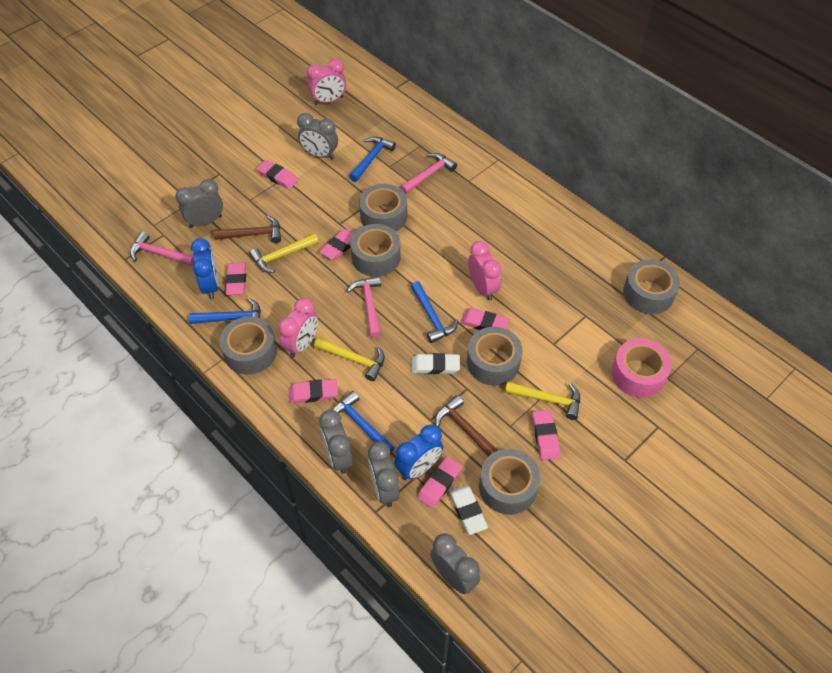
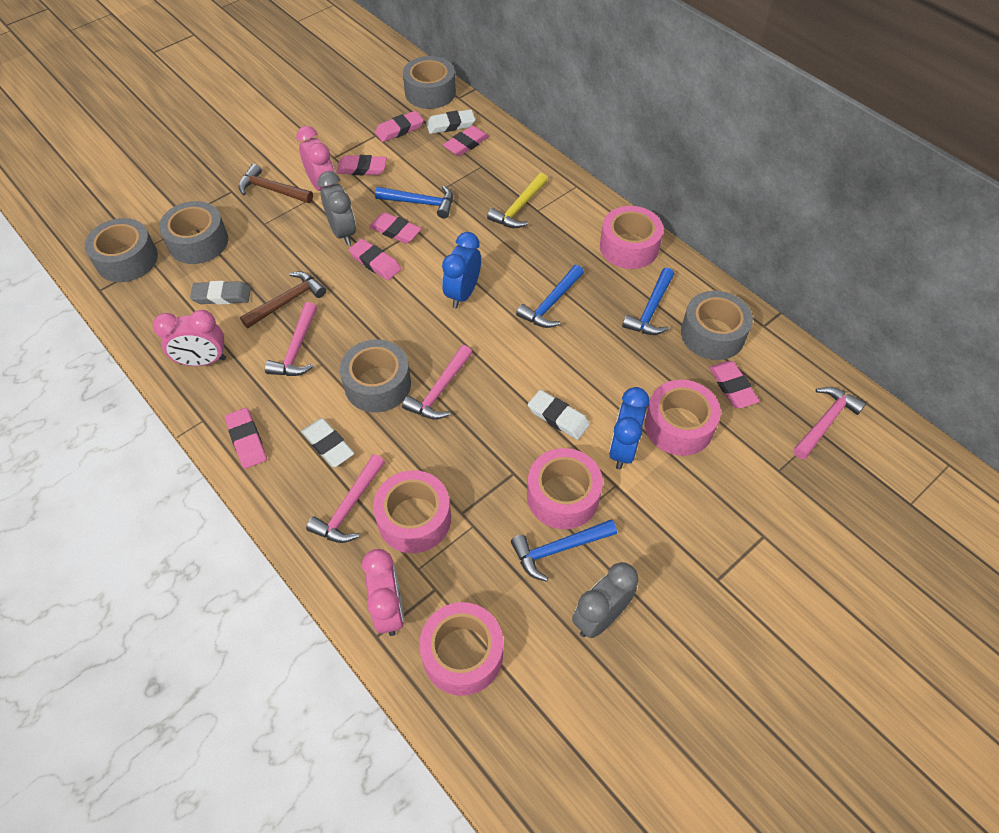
grey clock: [176,179,223,228] [297,113,338,160] [319,410,353,474] [368,442,400,507] [430,533,480,594] = 5 -> [318,171,356,245] [572,562,638,638] = 2
grey eraser: none = 0 -> [190,281,251,305] = 1
grey tape: [219,317,277,375] [350,224,401,277] [359,184,407,231] [467,327,522,385] [479,449,540,515] [623,259,680,314] = 6 -> [85,218,158,282] [159,201,228,264] [340,339,411,413] [403,56,456,109] [681,291,753,360] = 5
pink hammer: [130,231,194,266] [347,276,381,338] [400,153,457,194] = 3 -> [265,302,317,376] [306,454,385,543] [402,345,472,420] [793,387,866,459] = 4
pink tape: [611,338,672,398] = 1 -> [373,470,451,553] [419,602,503,696] [527,448,603,529] [600,206,663,269] [645,380,721,456] = 5
white eraser: [411,353,460,374] [449,485,488,535] = 2 -> [301,418,354,467] [426,109,475,134] [528,390,590,440] = 3
yellow hammer: [250,234,318,273] [314,337,385,381] [505,382,580,420] = 3 -> [487,173,547,228] = 1

